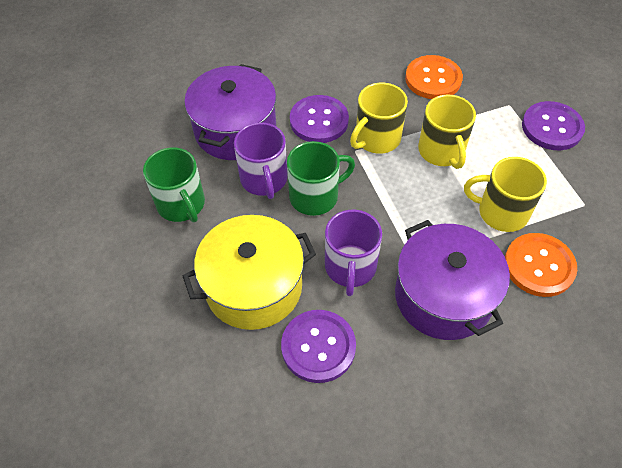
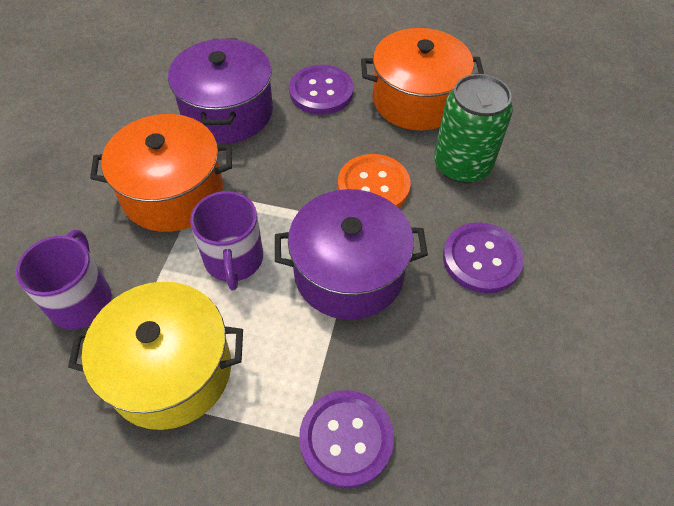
green can: none = 0 -> [434,74,513,184] = 1
green mug: [143,148,205,222] [287,141,355,216] = 2 -> none = 0
orange button: [405,55,463,99] [505,233,577,297] = 2 -> [338,154,411,208] = 1
orange pot: none = 0 -> [90,114,232,232] [361,28,484,130] = 2
yellow mug: [350,83,408,154] [418,95,476,169] [464,157,547,232] = 3 -> none = 0

